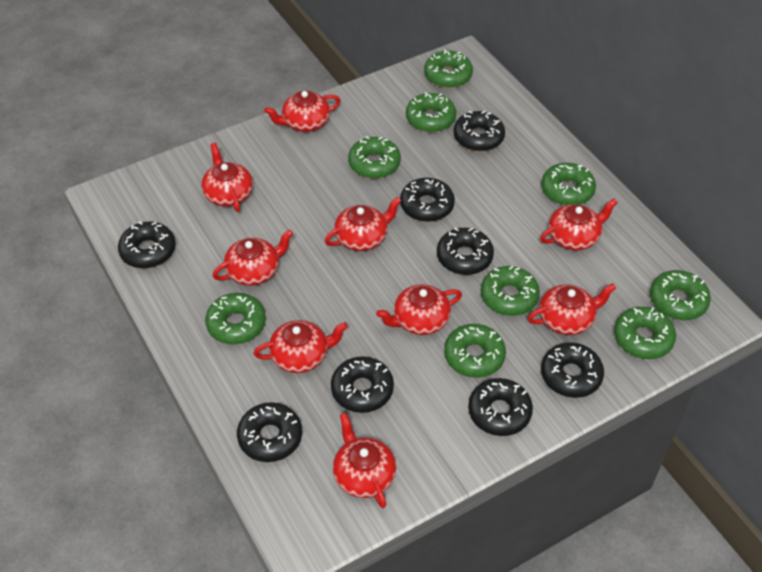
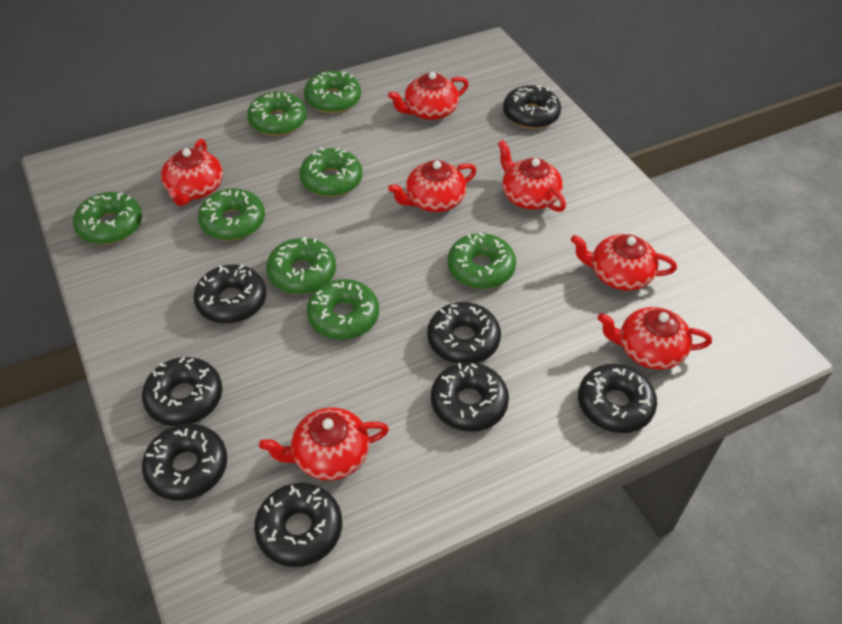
green donut: [205,293,266,344] [348,136,401,179] [406,92,456,132] [424,50,473,88] [444,324,506,378] [481,266,540,316] [541,163,596,205] [614,307,676,359] [650,270,711,320] = 9 -> [73,192,142,244] [198,188,265,240] [247,92,307,136] [266,237,336,294] [300,148,362,197] [304,71,361,113] [307,279,379,340] [448,233,516,289] = 8
red teapot: [201,143,253,212] [213,229,293,286] [253,320,348,373] [264,91,341,132] [325,197,401,251] [333,413,396,508] [376,284,462,335] [528,283,616,335] [540,198,618,250] = 9 -> [161,139,223,206] [259,407,389,481] [388,72,469,120] [388,160,477,212] [498,140,566,212] [571,234,677,291] [598,307,712,370] = 7

